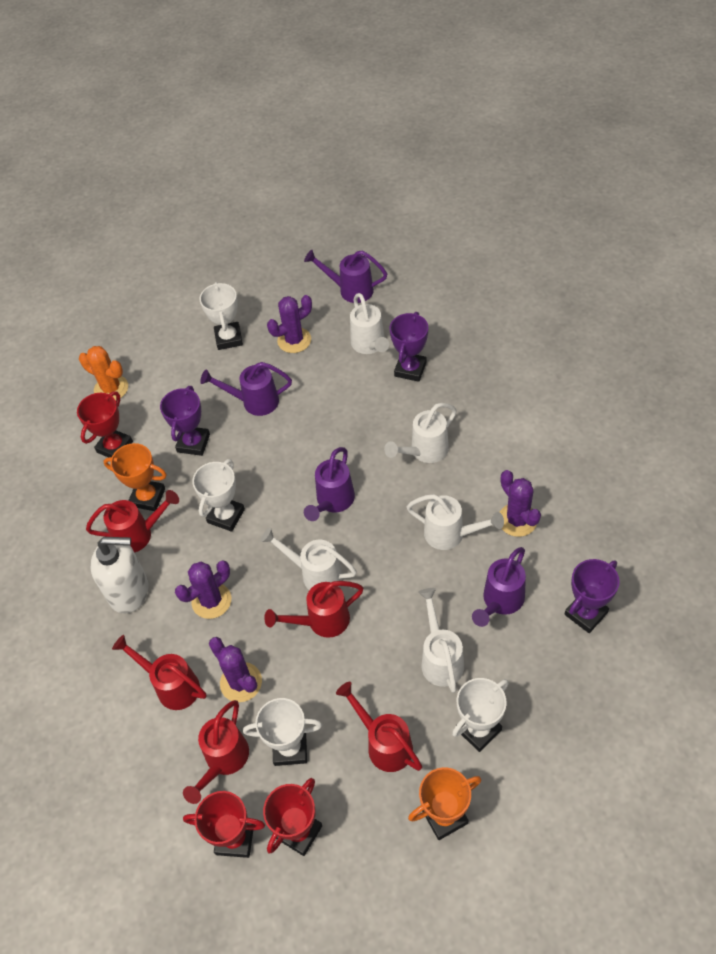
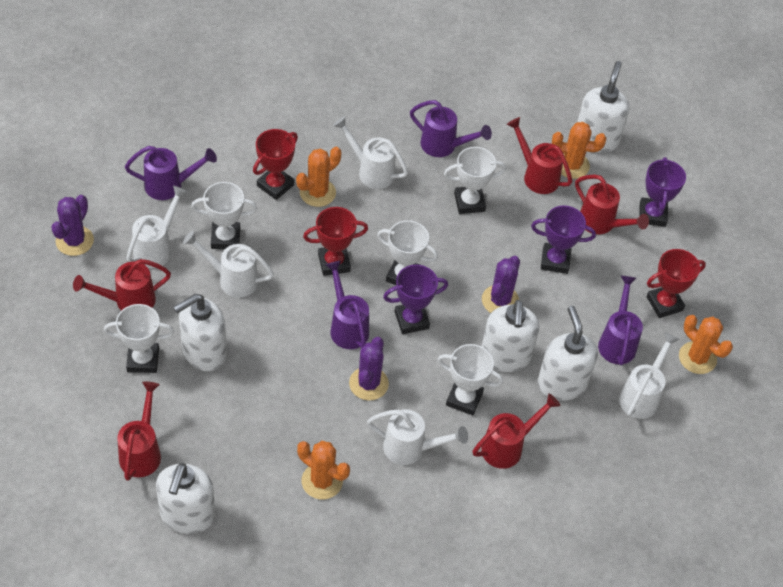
orange cactus: [79,346,128,400] = 1 -> [296,147,341,207] [297,441,350,499] [552,122,606,179] [679,315,733,374] = 4
orange trophy: [103,443,167,511] [408,767,481,840] = 2 -> none = 0
purple cactus: [175,560,231,619] [209,637,262,702] [267,295,312,353] [500,470,541,537] = 4 -> [51,195,94,256] [349,337,389,400] [482,256,520,313] = 3
white soap dispenser: [90,537,149,613] = 1 -> [156,463,215,534] [173,294,227,371] [482,300,540,372] [537,306,598,401] [577,61,629,153] = 5
white trophy: [192,459,245,532] [200,282,243,350] [243,698,322,766] [452,678,509,752] = 4 -> [104,304,174,373] [191,182,257,249] [377,220,438,285] [438,344,503,415] [444,147,506,214] = 5

